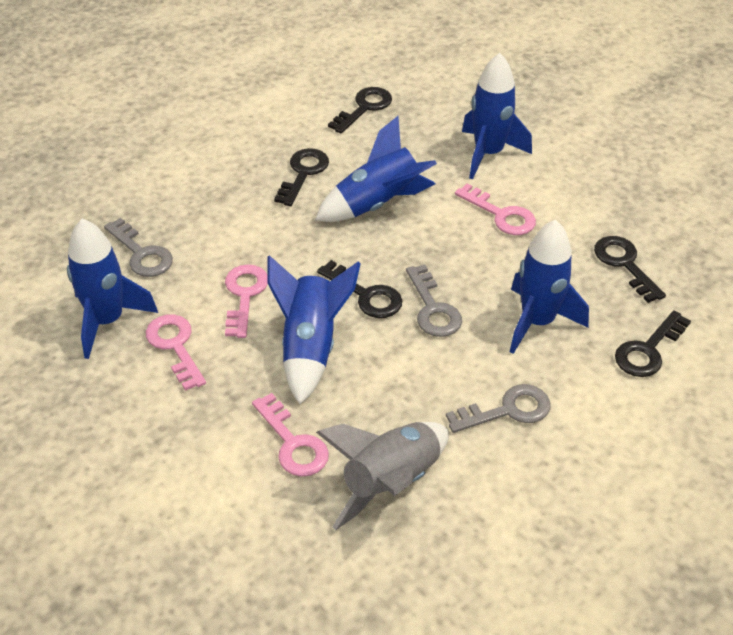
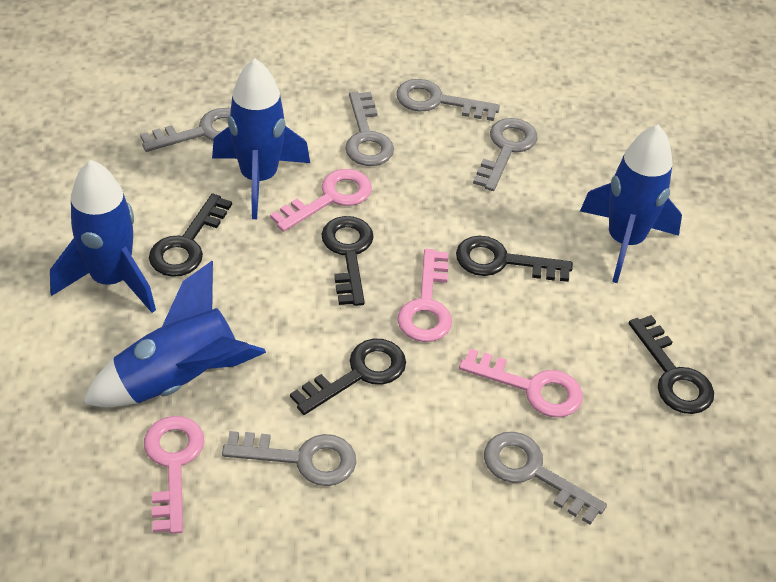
blue rocket: [67,219,158,359] [267,255,361,404] [315,116,437,222] [462,53,532,179] [510,220,589,354] = 5 -> [50,160,156,313] [82,261,266,407] [212,59,310,219] [580,125,682,283] = 4
grey key: [104,218,173,277] [406,265,462,337] [446,384,551,433] = 3 -> [140,108,231,152] [222,431,356,486] [345,92,394,166] [396,79,500,121] [473,118,538,191] [484,432,607,525] = 6
grey rocket: [316,422,449,530] = 1 -> none = 0

